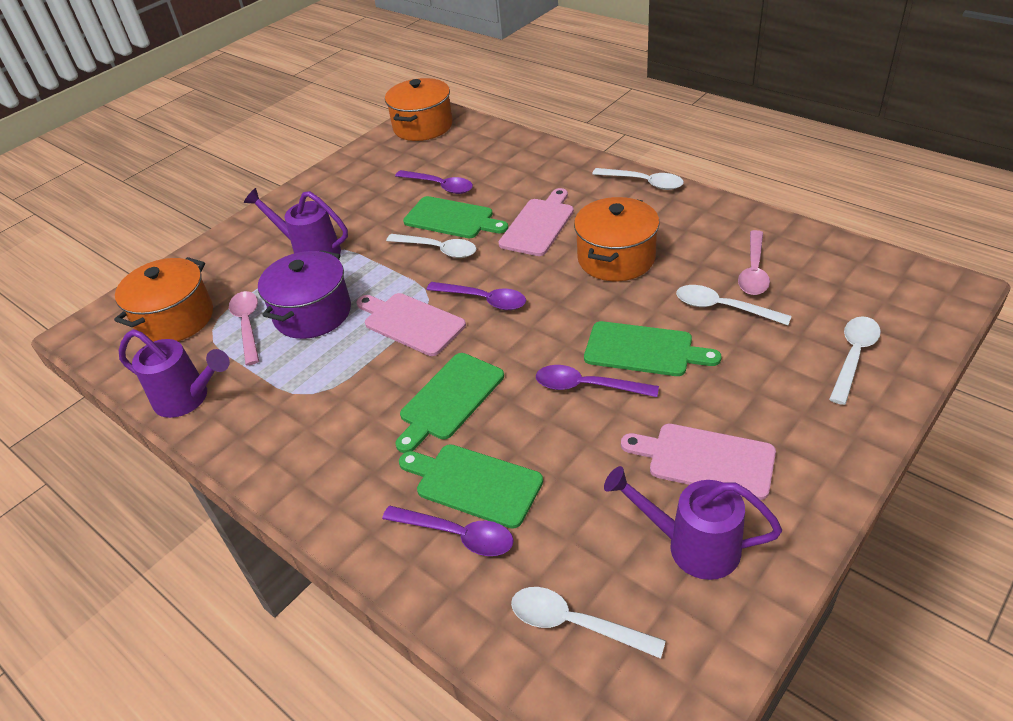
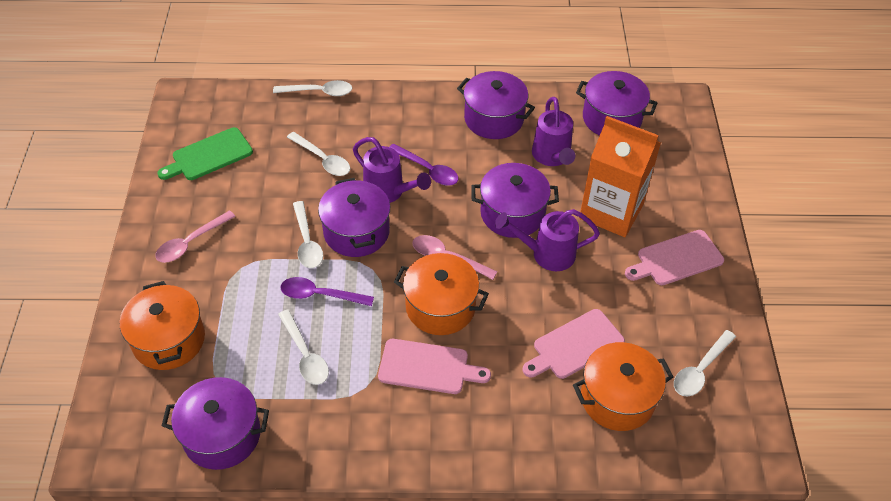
green cutting board: [395,353,504,453] [399,444,543,529] [403,196,508,238] [584,321,722,376] = 4 -> [158,127,253,180] = 1
orange carton: none = 0 -> [579,116,661,237] = 1
purple pot: [258,250,351,339] = 1 -> [162,377,269,470] [318,178,390,257] [457,71,535,139] [471,163,559,238] [576,71,657,136] = 5
purple spoon: [382,506,514,556] [395,170,473,194] [427,282,526,310] [536,365,659,397] = 4 -> [280,277,374,306] [389,144,459,186] = 2

